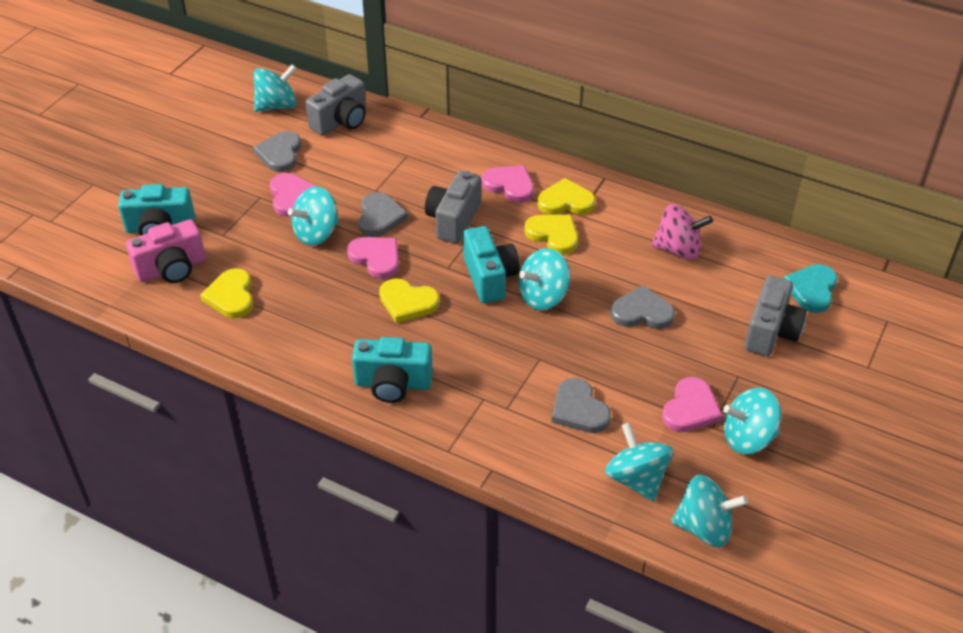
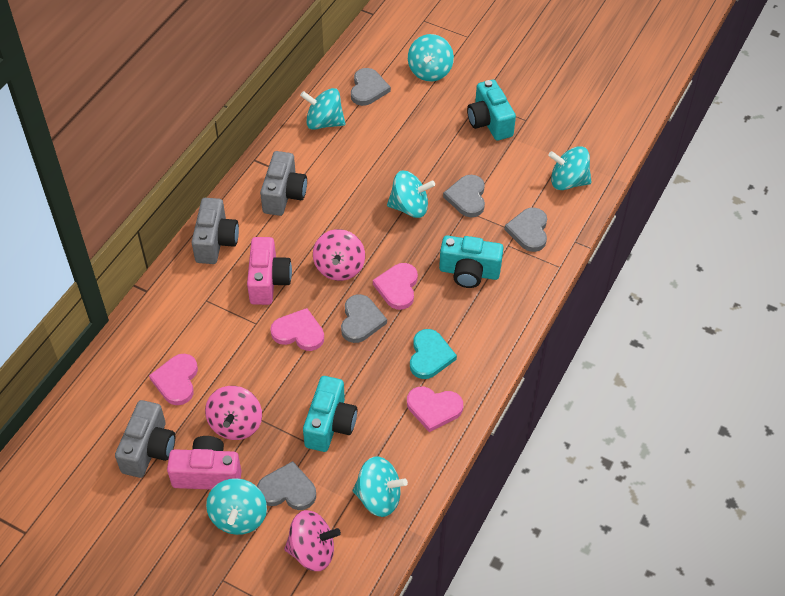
grey heart: [253,131,301,172] [358,192,408,237] [552,378,611,433] [610,285,675,329] = 4 -> [257,461,316,510] [341,294,387,343] [351,68,391,106] [443,175,485,217] [504,208,547,252] = 5
pink camera: [126,219,206,283] = 1 -> [167,436,242,490] [247,237,292,305] = 2
pink spinning top: [651,204,713,260] = 1 -> [205,386,262,440] [284,510,341,571] [313,229,365,281] = 3
yellow heart: [200,268,254,318] [379,278,440,323] [524,215,578,255] [537,178,596,215] = 4 -> none = 0

